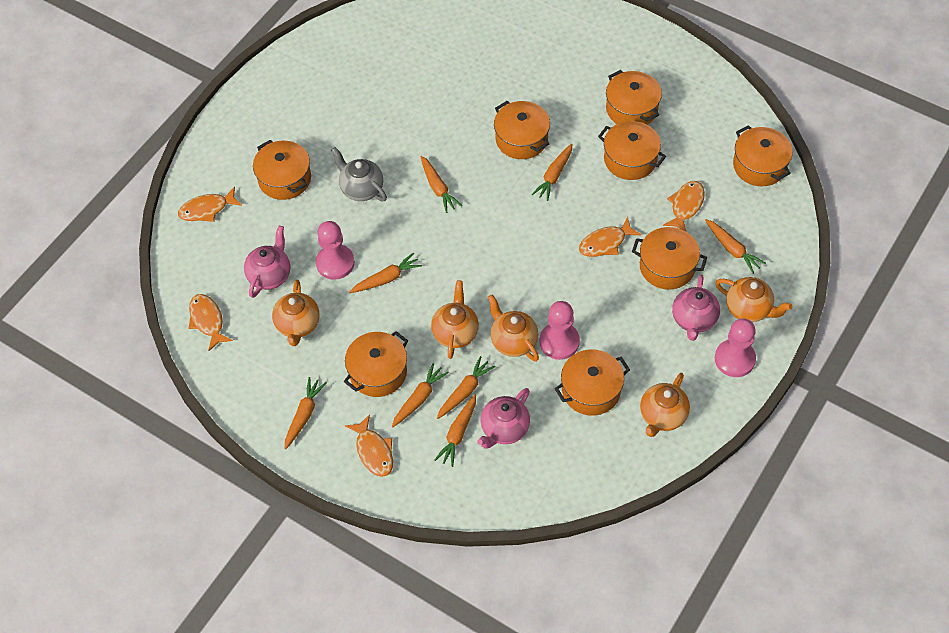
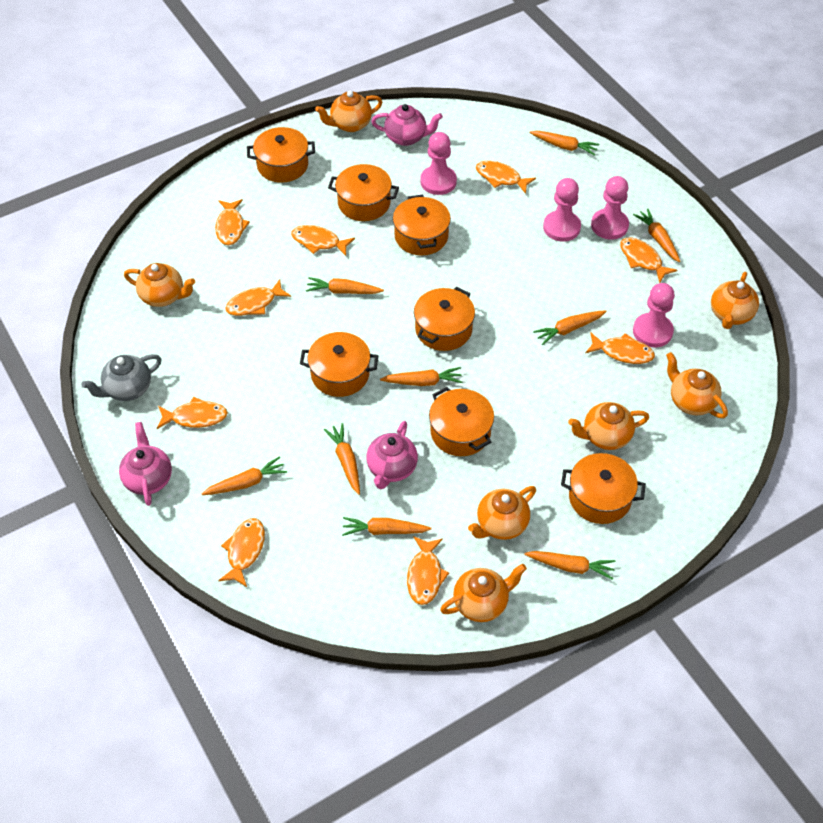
orange carrot: [285,377,327,449] [349,253,422,293] [392,363,449,428] [420,156,462,213] [434,394,476,467] [437,356,496,419] [532,144,572,201] [705,219,766,274] = 8 -> [202,456,287,495] [306,277,384,294] [324,423,360,495] [342,517,431,536] [380,367,462,386] [524,551,615,580] [530,131,599,156] [533,310,607,345] [633,209,680,262] = 9
orange fish: [178,186,242,222] [188,294,233,351] [345,414,393,477] [579,217,641,257] [663,181,705,231] = 5 -> [157,397,228,429] [215,199,250,245] [218,518,265,587] [225,279,291,316] [291,225,355,256] [407,536,449,605] [476,161,536,194] [585,333,655,364] [620,238,678,283] = 9
orange pot: [253,140,311,200] [344,331,408,397] [494,101,550,159] [554,349,630,416] [598,121,666,180] [606,70,662,125] [632,227,707,289] [733,125,793,186] = 8 -> [247,127,315,183] [300,332,378,397] [328,164,399,221] [393,195,451,255] [414,287,475,351] [429,387,494,456] [561,453,646,524] = 7
orange teapot: [272,280,320,346] [431,280,479,359] [488,294,539,362] [640,373,690,437] [715,277,792,322] = 5 -> [124,263,195,307] [315,91,382,132] [440,564,527,622] [468,486,536,540] [568,402,649,450] [666,352,728,418] [711,272,759,329] = 7
pink pawn: [316,221,355,280] [540,301,580,360] [715,318,756,377] = 3 -> [420,132,457,195] [543,178,581,241] [591,176,629,240] [633,283,675,347] = 4

